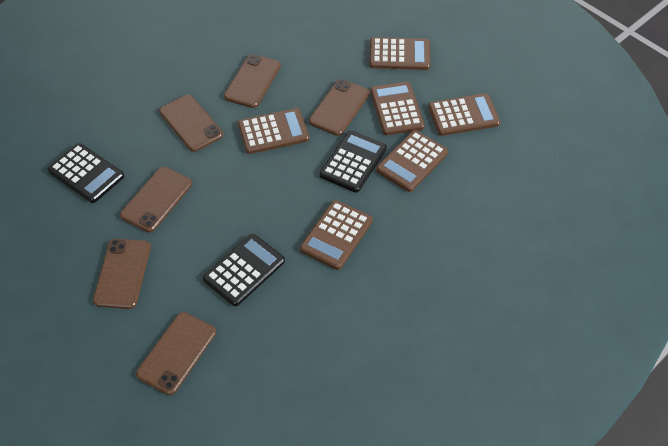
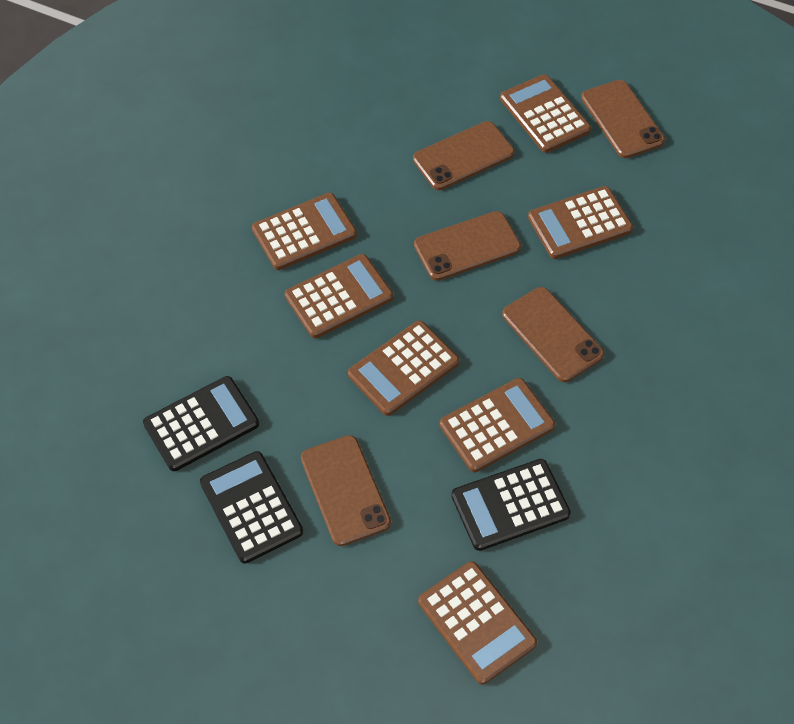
brown calculator: [238,108,309,154] [300,200,373,270] [369,37,430,70] [370,82,425,135] [376,130,448,192] [428,93,500,136] = 6 -> [252,193,357,270] [285,254,393,338] [348,320,459,416] [418,561,537,685] [440,378,555,472] [500,74,591,153] [528,186,633,259] = 7
brown phone: [93,239,151,309] [120,167,192,232] [136,312,216,395] [159,95,223,152] [224,54,281,108] [309,79,370,136] = 6 -> [301,435,391,546] [413,121,514,190] [414,211,521,281] [502,287,604,382] [581,80,665,158] = 5

